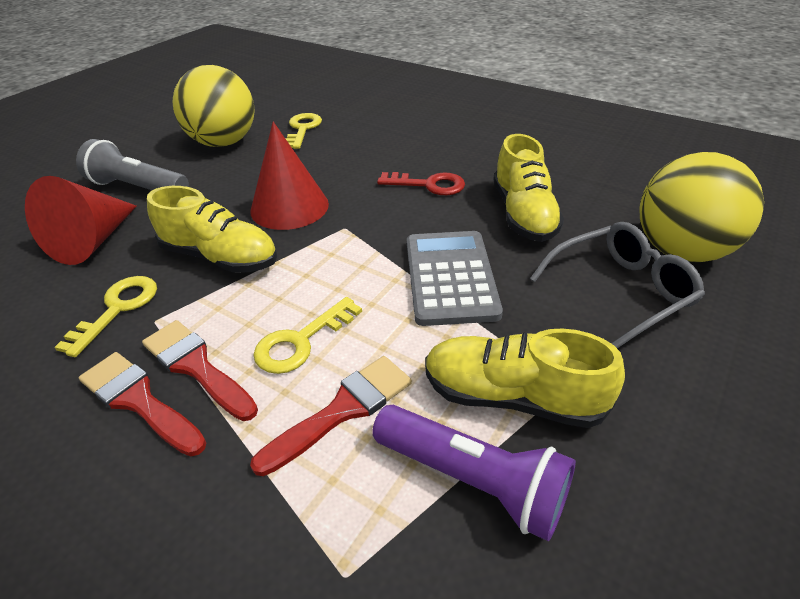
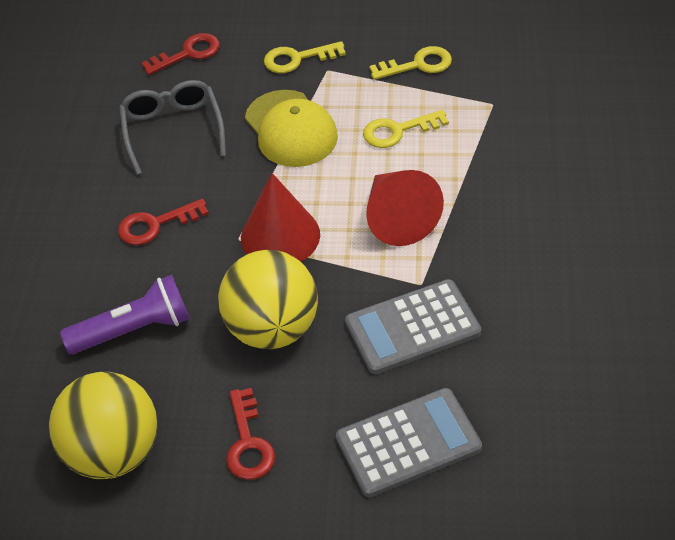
grey calculator: [407,231,503,326] = 1 -> [336,388,482,497] [345,279,481,374] = 2
grey flashlight: [76,139,189,190] = 1 -> none = 0
red brush: [79,352,207,457] [142,320,258,421] [250,356,412,476] = 3 -> none = 0
red key: [377,172,465,195] = 1 -> [118,199,209,245] [142,33,220,75] [226,388,275,480] = 3
yellow cap: none = 0 -> [245,90,338,167] = 1
yellow shoe: [147,186,277,273] [425,328,625,428] [493,134,564,242] = 3 -> none = 0

